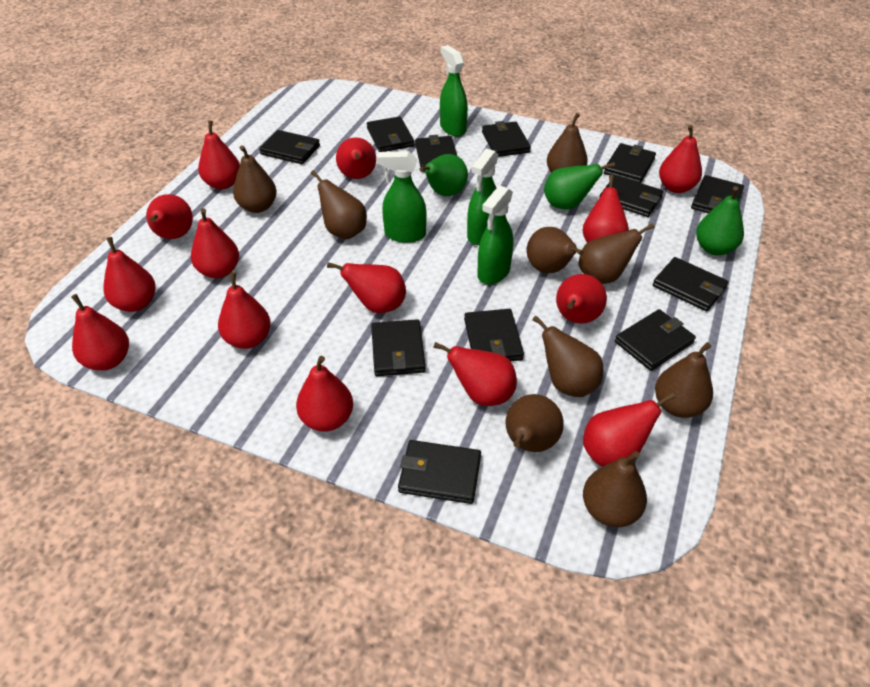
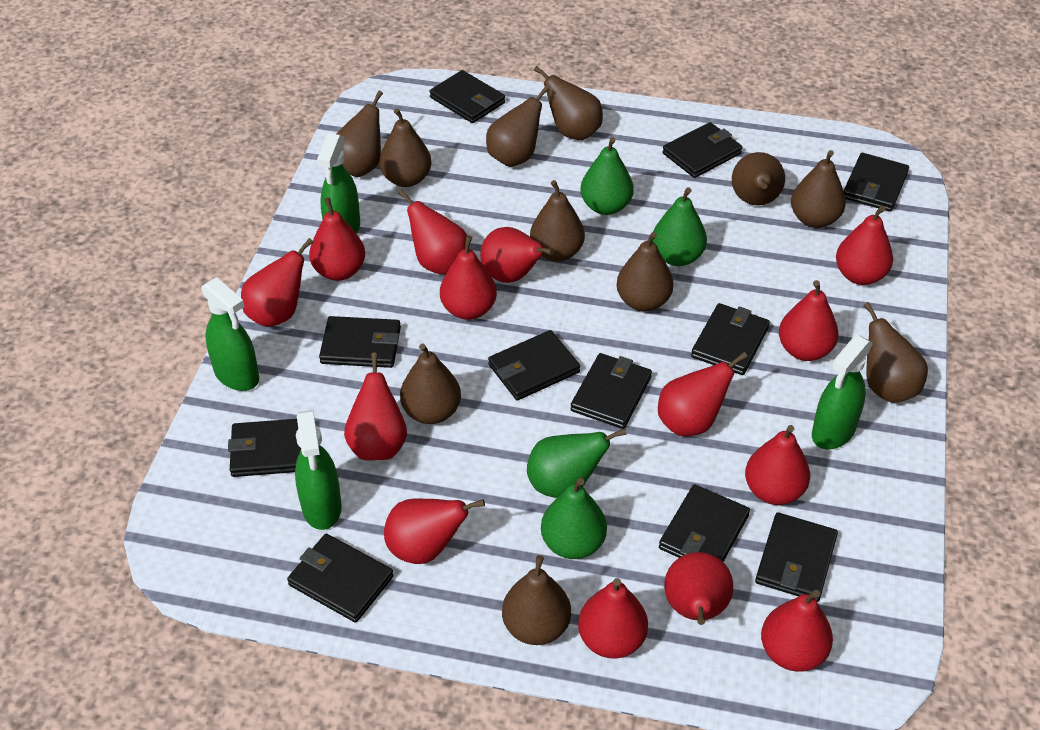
black wallet: [259,130,320,164] [367,116,414,152] [371,319,426,376] [398,440,481,504] [415,135,457,172] [464,309,524,361] [482,121,531,157] [600,175,663,217] [604,143,656,183] [615,309,696,371] [653,257,729,312] [691,175,744,213] = 12 -> [228,419,301,477] [287,534,394,623] [319,316,401,368] [429,70,505,123] [488,330,580,400] [571,353,652,429] [659,484,750,562] [662,122,743,178] [691,303,770,375] [755,512,838,602] [844,153,909,212] = 11
brown pear: [233,145,277,213] [311,170,367,239] [506,394,564,452] [527,227,583,273] [532,316,603,397] [547,113,588,173] [578,223,655,284] [583,451,647,527] [655,342,713,418] = 9 -> [337,91,383,177] [379,108,432,187] [400,343,461,424] [486,86,549,167] [502,555,571,645] [530,180,585,261] [534,66,603,140] [616,232,674,312] [732,152,785,205] [791,150,846,228] [863,302,928,403] = 11
green pear: [419,154,468,196] [544,162,615,210] [696,186,744,255] = 3 -> [527,428,627,498] [541,478,607,559] [580,137,634,215] [652,187,707,266] = 4

